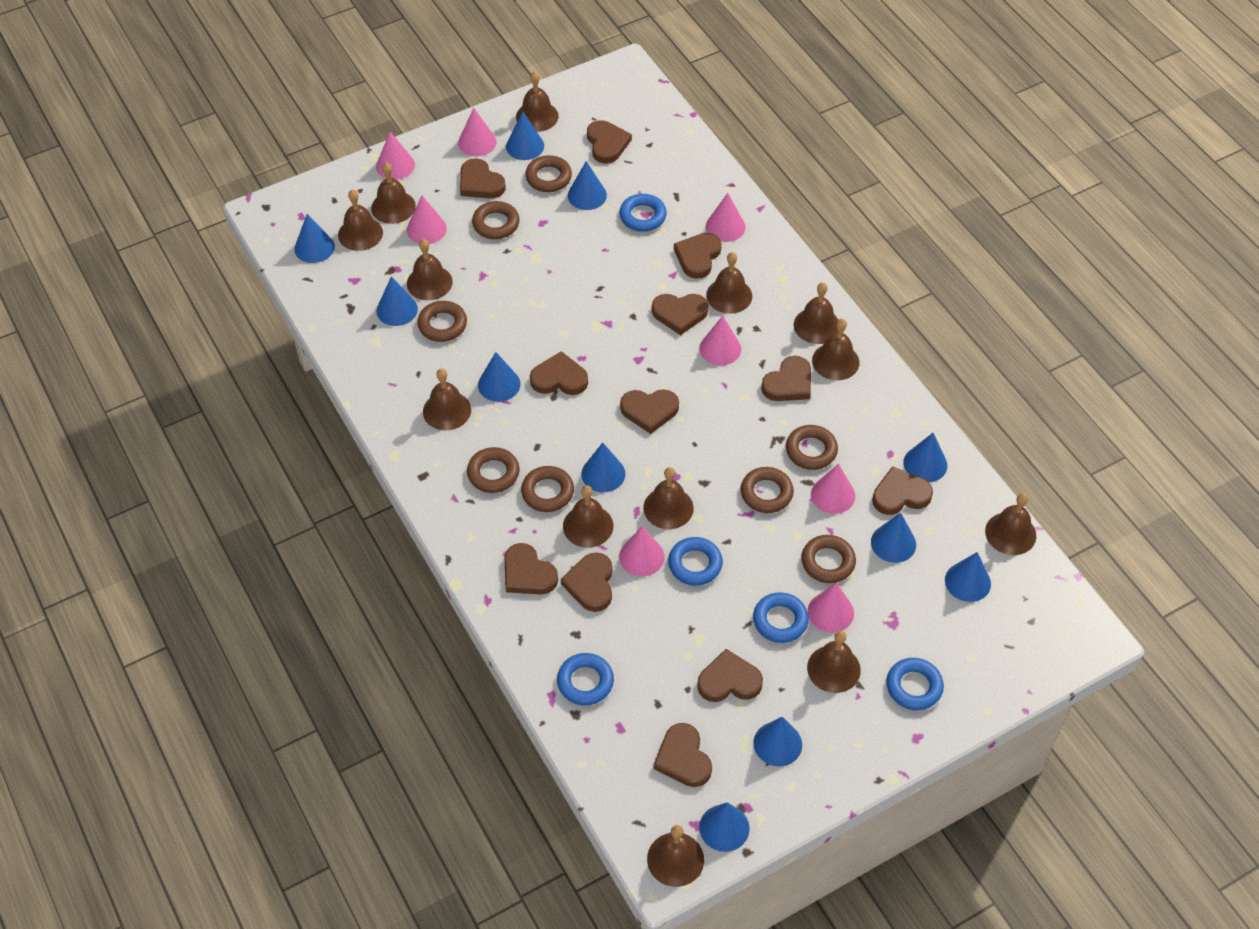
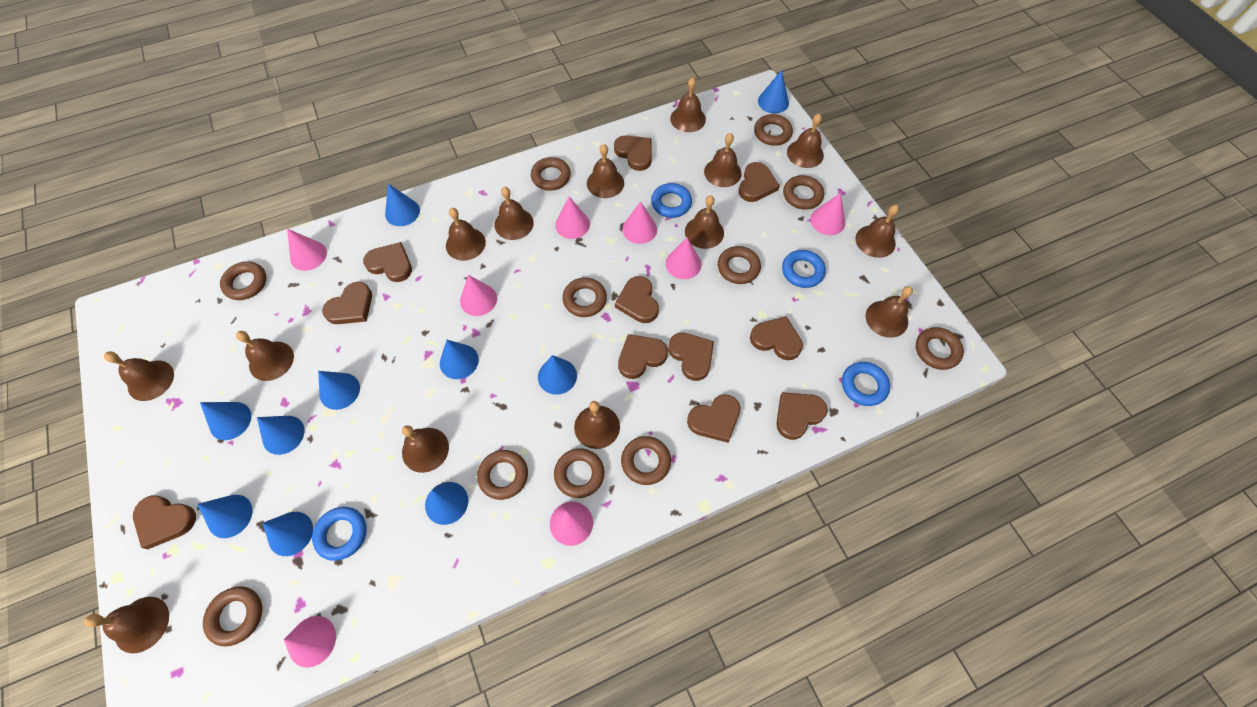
blue cone: [294,214,335,263] [376,276,418,326] [478,352,520,402] [506,111,544,160] [568,161,607,210] [581,442,625,492] [699,802,750,852] [753,717,802,766] [871,513,916,563] [903,433,947,482] [945,552,991,602] = 11 -> [197,495,252,538] [200,402,251,440] [257,416,305,455] [263,512,313,556] [318,371,360,410] [385,184,420,226] [425,482,468,525] [440,340,479,379] [538,355,577,395] [758,70,789,114] = 10
blue ring: [557,653,614,705] [619,194,667,232] [668,537,723,586] [753,592,809,643] [886,658,944,710] = 5 -> [312,507,367,561] [651,183,692,218] [782,250,826,288] [842,362,890,406] = 4
brown bell: [338,190,383,251] [371,163,416,224] [407,239,453,300] [423,369,471,430] [516,71,559,132] [563,485,613,548] [643,467,694,529] [647,825,704,887] [706,252,752,314] [794,282,838,344] [807,631,861,693] [812,319,859,380] [985,493,1036,555] = 13 -> [84,597,169,653] [104,351,174,401] [236,331,294,381] [402,425,449,473] [446,208,486,261] [494,187,534,240] [574,401,620,449] [587,144,624,198] [670,77,706,132] [685,196,724,249] [704,133,742,187] [787,114,824,168] [856,205,899,258] [865,286,913,338] = 14
brown heart: [460,158,506,199] [504,543,558,594] [530,351,588,395] [561,552,613,612] [587,120,632,163] [620,389,679,434] [652,294,708,335] [654,723,712,787] [674,233,722,279] [697,649,763,702] [761,356,811,401] [872,466,933,515] = 12 -> [133,495,196,549] [322,282,372,324] [363,242,412,282] [614,135,652,171] [615,276,659,323] [618,334,668,379] [668,333,714,381] [687,394,740,443] [739,162,780,202] [750,316,803,360] [776,392,827,440] = 11
brown ring: [417,301,467,342] [467,447,520,493] [472,201,520,239] [521,466,574,512] [525,155,572,192] [740,467,794,513] [786,425,838,470] [801,535,856,583] = 8 -> [203,586,262,647] [220,261,267,300] [477,450,528,500] [531,157,571,191] [554,448,605,498] [563,277,607,317] [621,436,671,485] [718,246,761,284] [754,114,793,146] [783,175,824,210] [916,327,964,370] = 11

